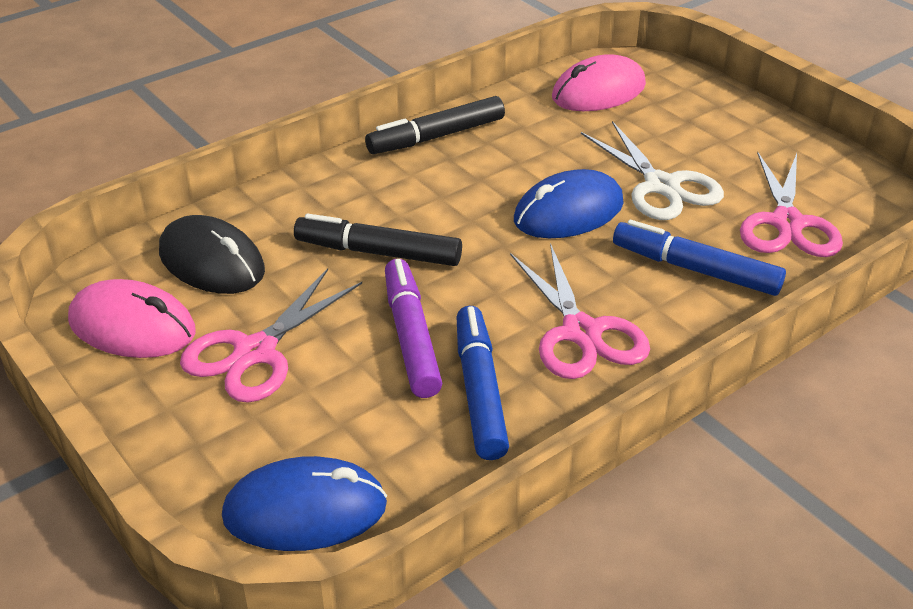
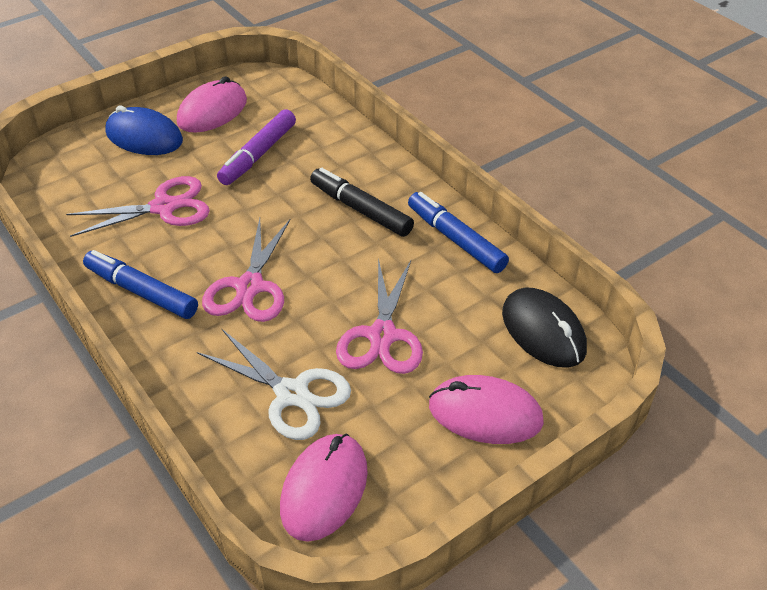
black marker: [294,214,462,266] [365,96,505,154] = 2 -> [310,168,414,237] = 1
blue mouse: [222,456,387,551] [514,169,624,238] = 2 -> [105,106,183,155] = 1
pink mouse: [68,279,196,358] [552,54,646,111] = 2 -> [177,76,247,133] [280,434,368,542] [429,375,544,444] = 3

